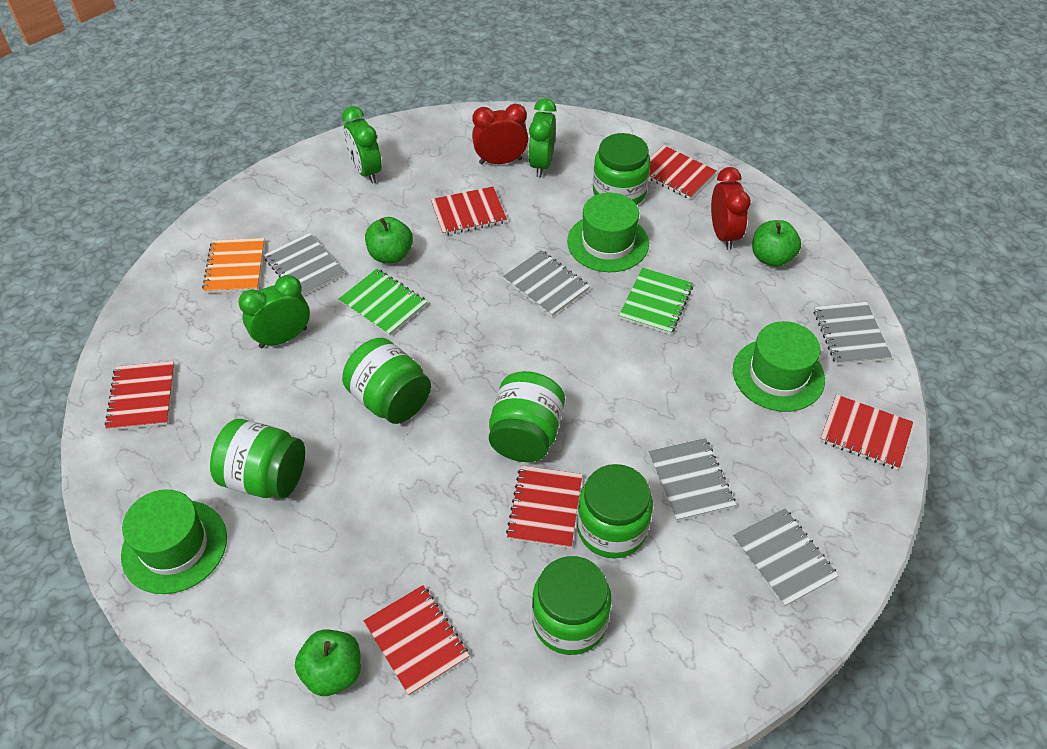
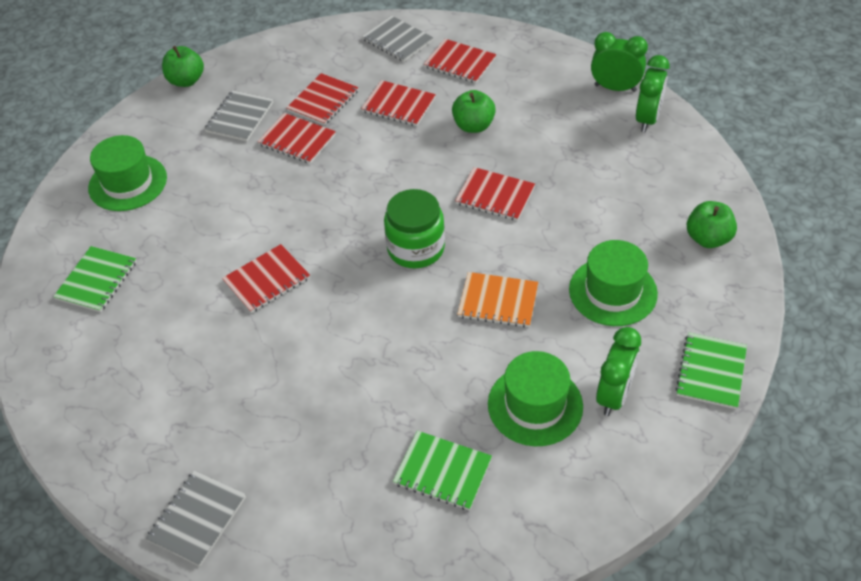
green jar: [210,419,305,499] [342,338,431,424] [489,371,565,462] [532,556,612,655] [577,464,653,558] [593,133,651,205] = 6 -> [384,189,445,268] = 1
green notebook: [339,269,427,336] [619,267,693,335] = 2 -> [53,246,137,312] [393,431,492,510] [675,332,747,409] = 3
grey notebook: [264,233,344,295] [503,250,590,317] [648,438,736,522] [733,508,839,607] [814,302,892,365] = 5 -> [146,470,246,566] [204,90,273,141] [362,16,433,62] = 3
red clock: [472,104,528,164] [711,167,751,250] = 2 -> none = 0

